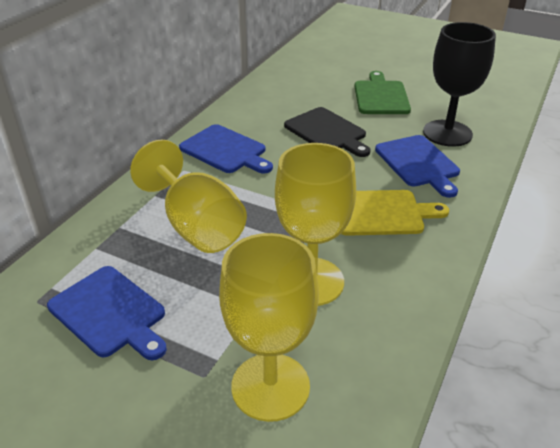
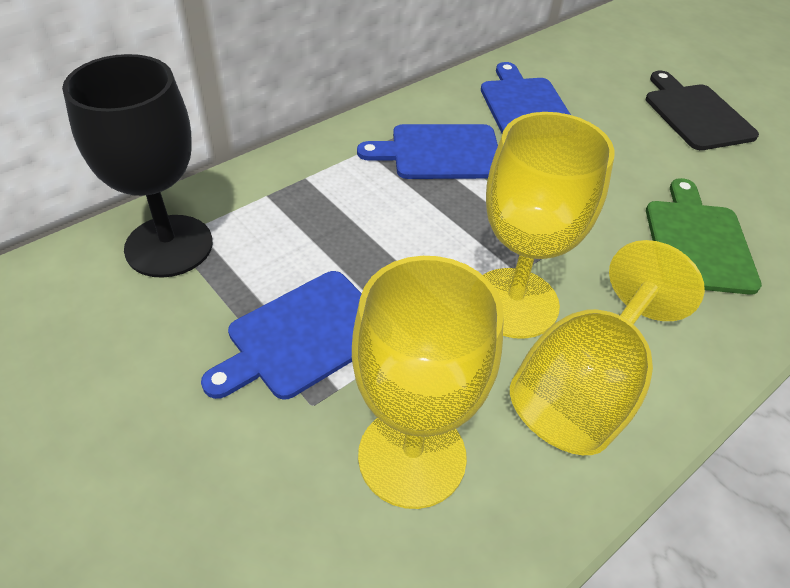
yellow cutting board: [341,190,449,236] = 1 -> none = 0

